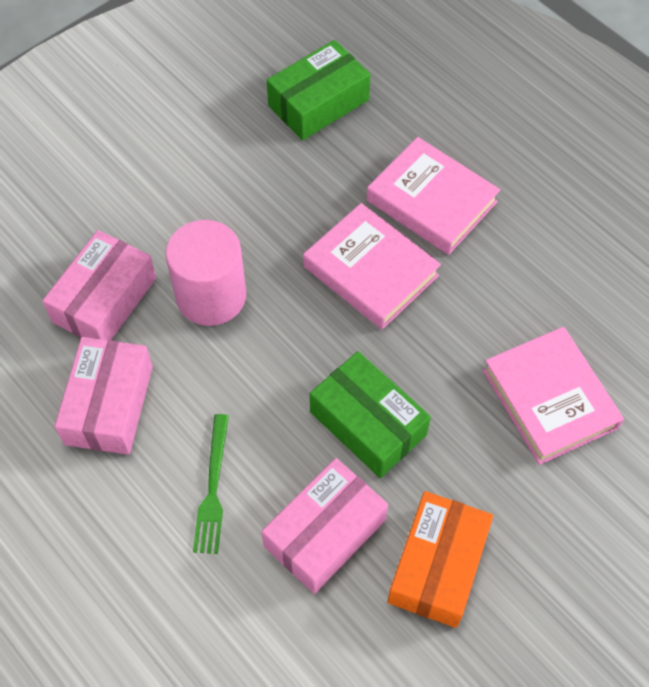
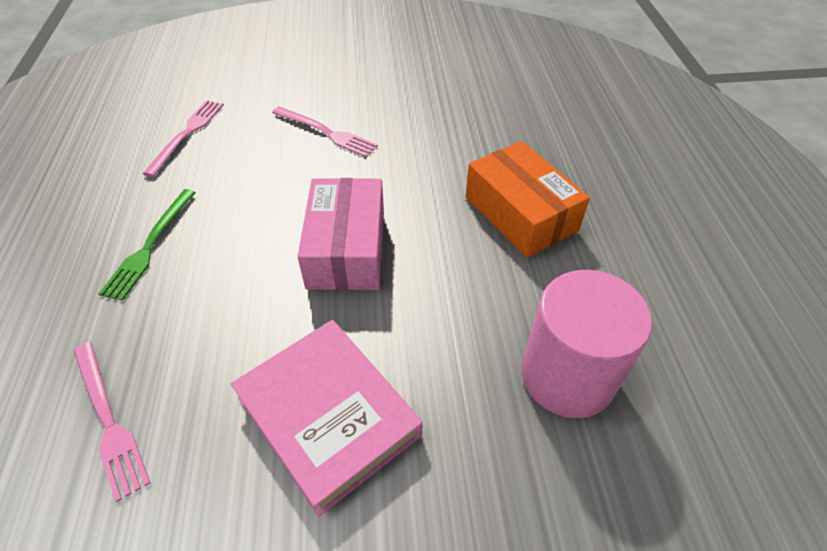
green box: [267,40,370,141] [310,351,431,478] = 2 -> none = 0
pink book: [303,203,441,329] [367,137,500,255] [483,327,624,465] = 3 -> [231,320,423,517] = 1
pink box: [42,230,156,340] [55,337,153,455] [261,458,388,594] = 3 -> [297,178,384,290] = 1
pink fork: none = 0 -> [74,342,150,502] [143,100,224,177] [272,107,378,157] = 3

